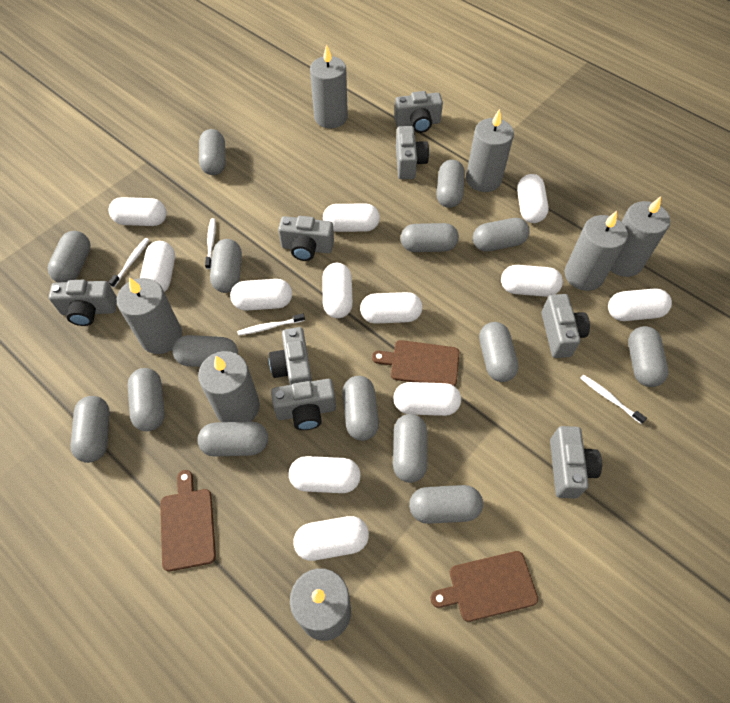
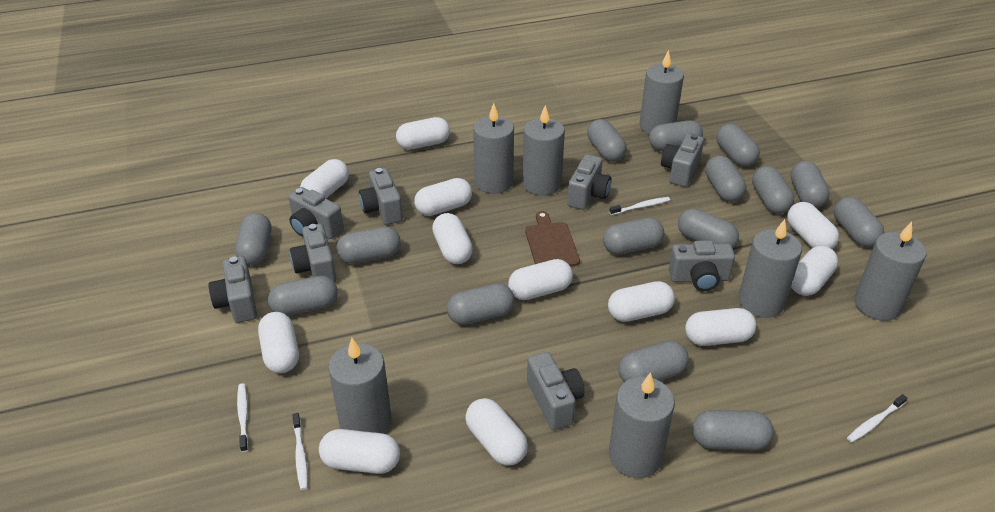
brown cutting board: [160,470,216,572] [372,340,459,386] [430,551,538,622] = 3 -> [525,211,580,267] = 1

